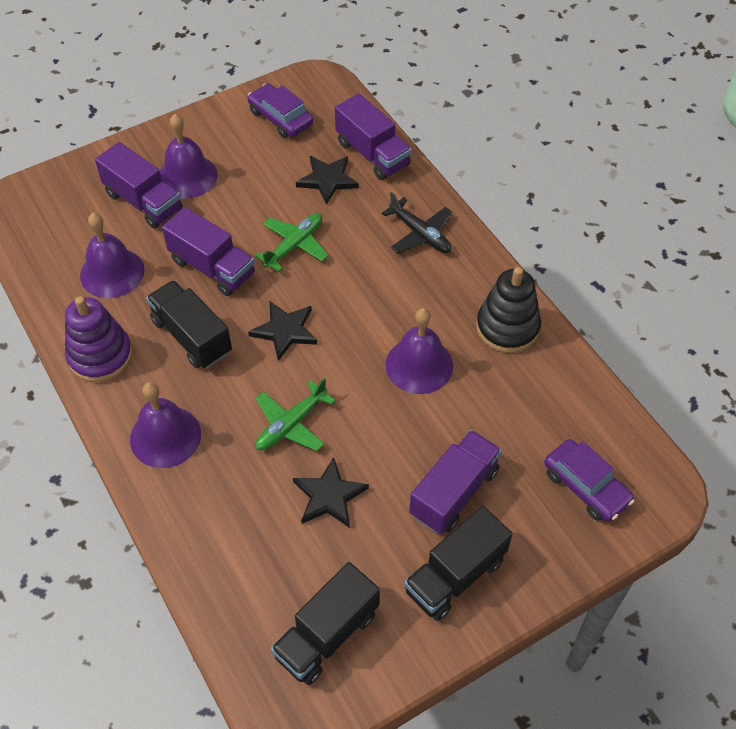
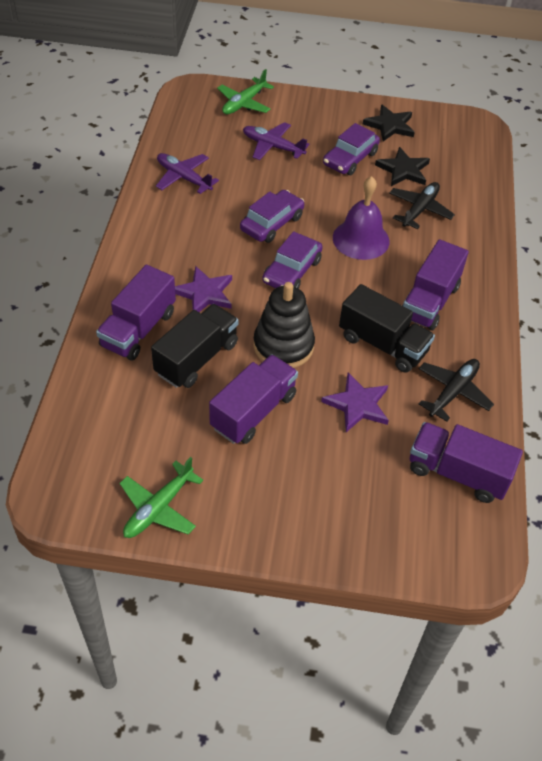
black plane: [382,192,452,253] = 1 -> [389,182,455,229] [419,359,494,422] = 2
black star: [248,301,317,361] [293,457,369,528] [296,156,359,205] = 3 -> [363,105,415,141] [375,147,430,186] = 2
black truck: [146,280,232,368] [271,562,380,685] [404,506,513,621] = 3 -> [151,304,238,388] [339,284,435,373] = 2
purple bell: [80,213,145,298] [130,382,201,468] [160,114,218,199] [386,308,453,394] = 4 -> [333,176,390,260] = 1
purple car: [248,83,313,138] [544,439,634,522] = 2 -> [240,190,304,243] [262,231,322,289] [323,123,380,175] = 3
purple plane: none = 0 -> [156,153,219,194] [243,122,310,160] = 2
purple stacking toy: [65,296,133,382] = 1 -> none = 0
purple star: none = 0 -> [175,266,232,312] [321,373,389,432] = 2

